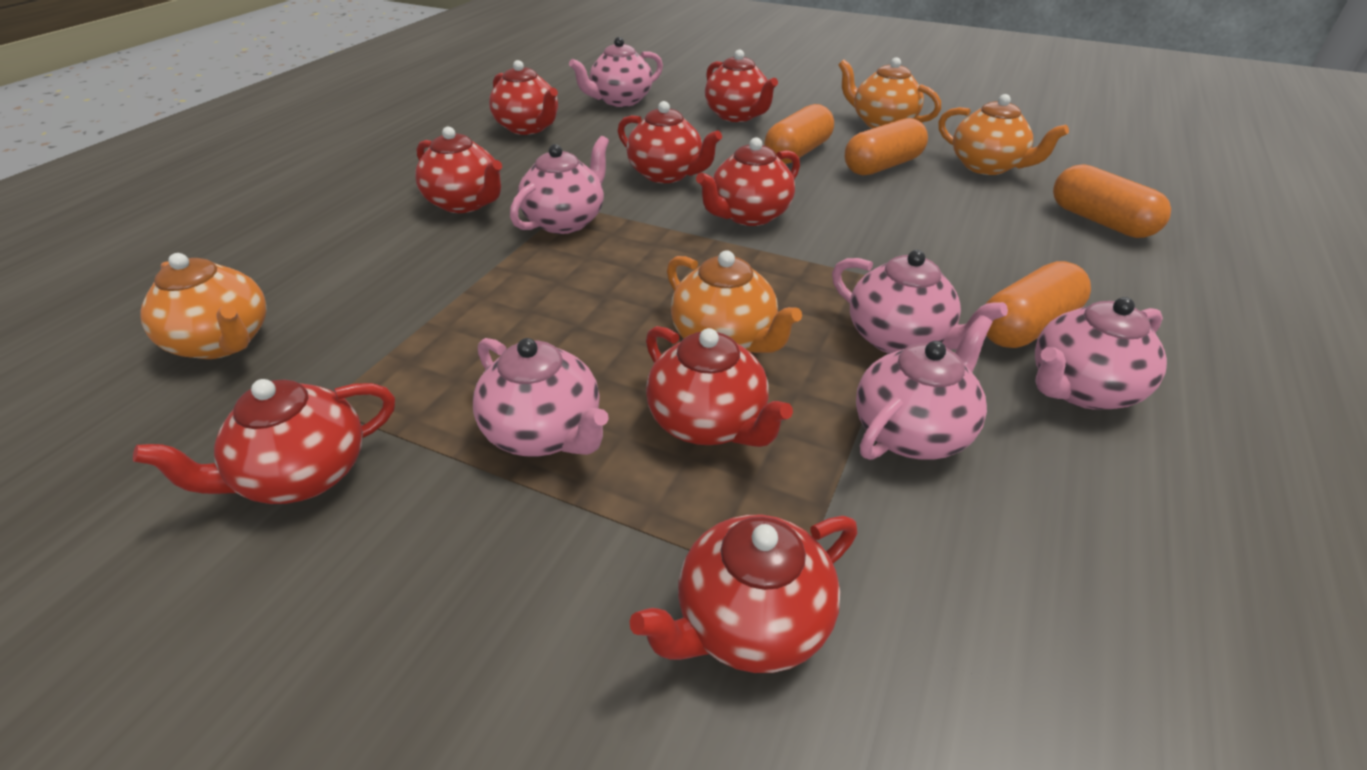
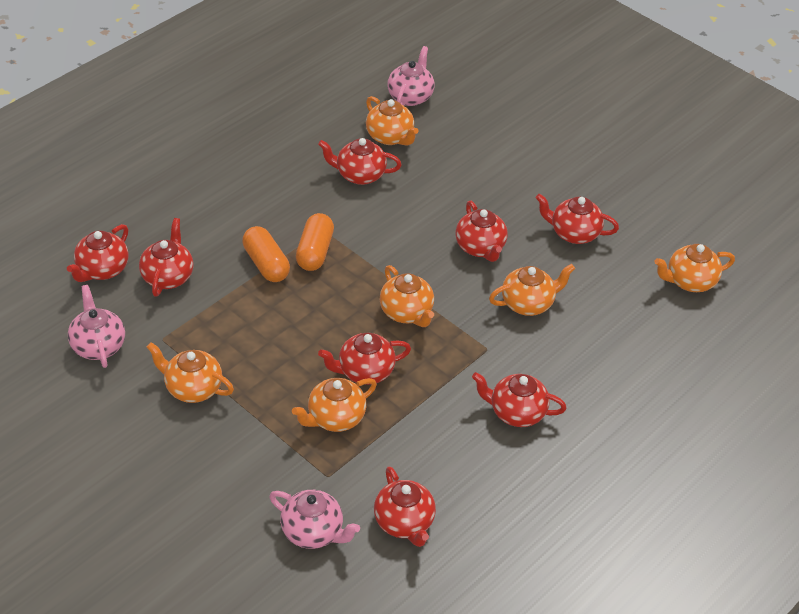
orange capsule: [764,104,834,164] [845,118,928,175] [986,261,1091,348] [1053,164,1171,238] = 4 -> [242,226,290,282] [296,213,334,271] = 2
orange teapot: [140,253,267,359] [667,250,802,353] [838,57,941,129] [938,94,1069,175] = 4 -> [147,342,234,403] [292,378,377,432] [366,96,419,145] [380,265,434,327] [489,264,575,316] [654,244,735,292] = 6
pink teapot: [473,338,609,456] [510,136,609,234] [569,37,663,107] [832,250,1008,354] [856,315,993,460] [1035,297,1167,409] = 6 -> [68,285,125,368] [269,490,360,549] [387,46,434,106] = 3

